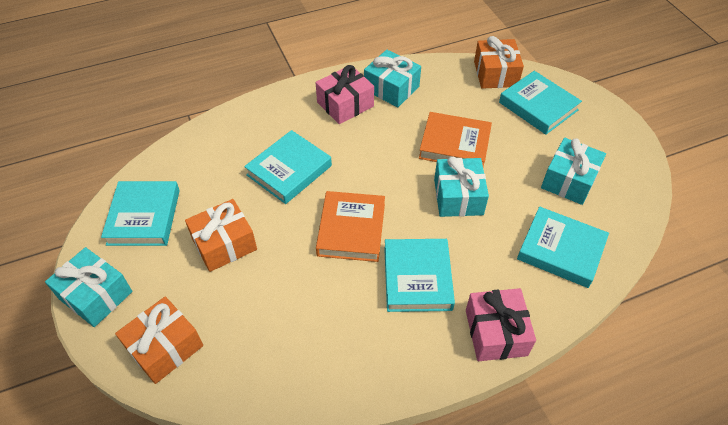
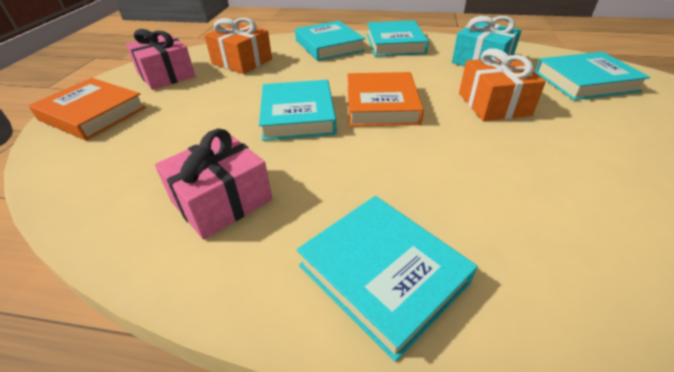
orange gift: [115,297,203,384] [185,199,257,272] [474,36,524,89] = 3 -> [204,18,272,74] [459,49,546,121] = 2
turquoise gift: [45,247,132,327] [364,50,421,107] [434,156,489,217] [541,138,606,205] = 4 -> [452,16,522,66] = 1

